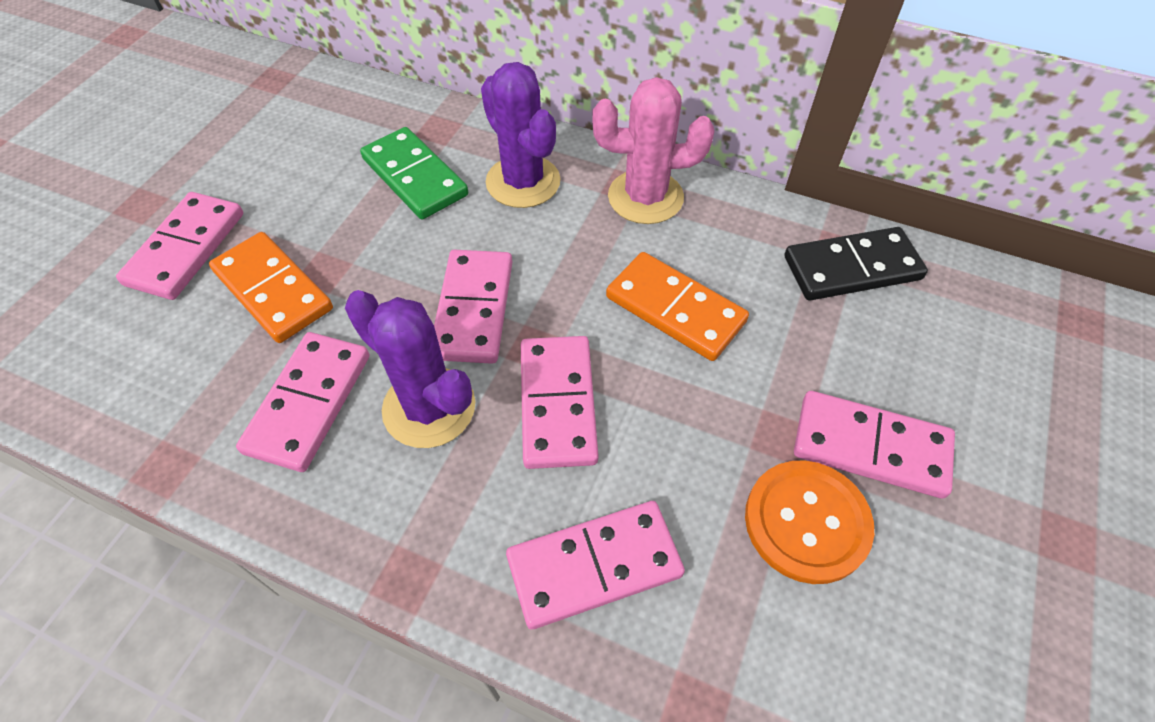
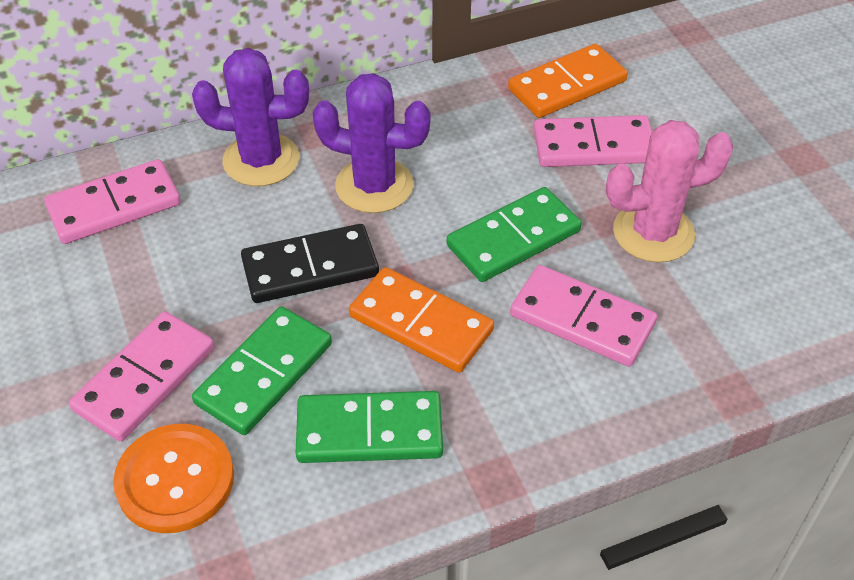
green domino: [360,127,468,219] = 1 -> [192,306,332,435] [296,391,443,463] [447,187,582,282] = 3
pink domino: [116,192,243,300] [236,332,369,472] [434,250,512,364] [506,501,685,629] [521,336,599,469] [794,391,955,498] = 6 -> [44,159,181,244] [69,311,214,442] [510,265,657,366] [534,115,652,167] = 4

